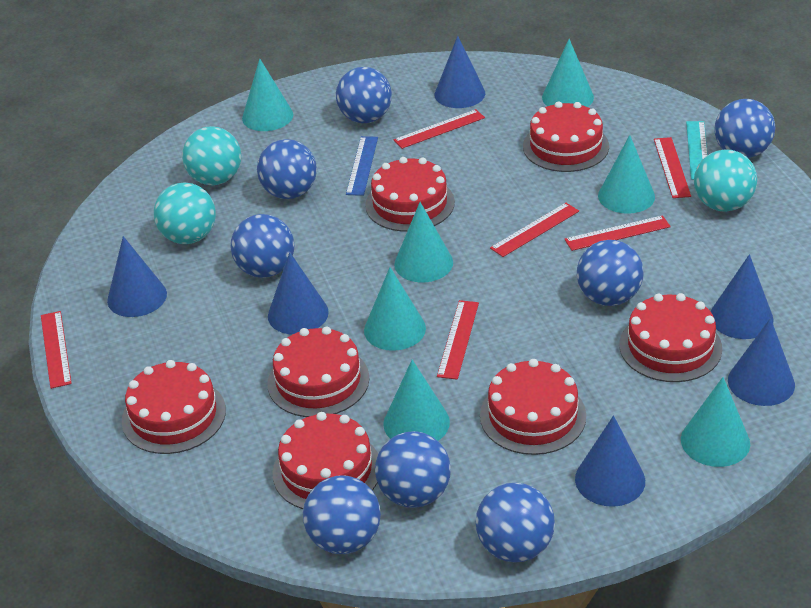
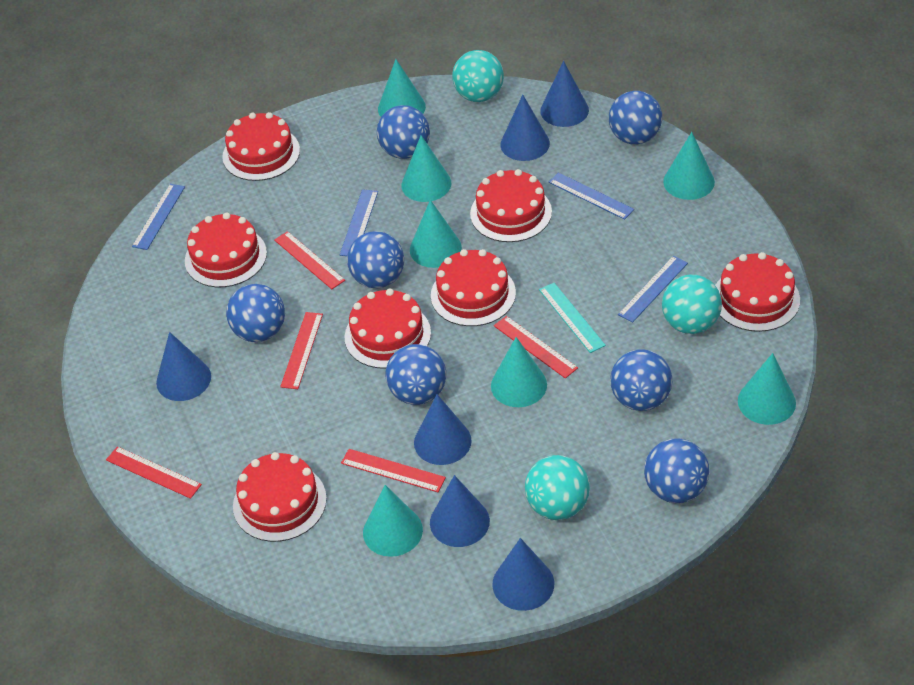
blue ball: [231,214,294,278] [257,139,317,199] [303,475,381,554] [336,67,392,123] [375,431,451,508] [476,483,555,563] [577,240,644,306] [714,99,775,158] = 8 -> [226,284,285,342] [347,231,404,288] [377,105,430,159] [386,344,446,405] [609,91,662,145] [610,349,672,411] [644,438,710,503] = 7
blue ruler: [346,136,378,196] = 1 -> [132,184,185,250] [340,189,378,256] [549,173,634,220] [618,255,688,323] = 4
red ruler: [41,311,72,389] [393,109,485,149] [437,300,479,380] [490,203,579,257] [564,215,671,251] [654,137,691,198] = 6 -> [106,446,202,499] [274,231,345,289] [280,312,323,389] [341,449,446,492] [494,316,578,378] = 5

